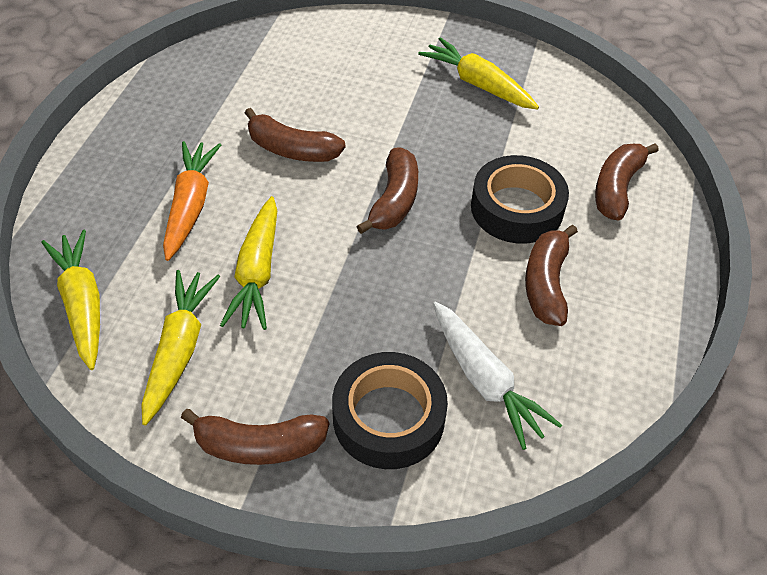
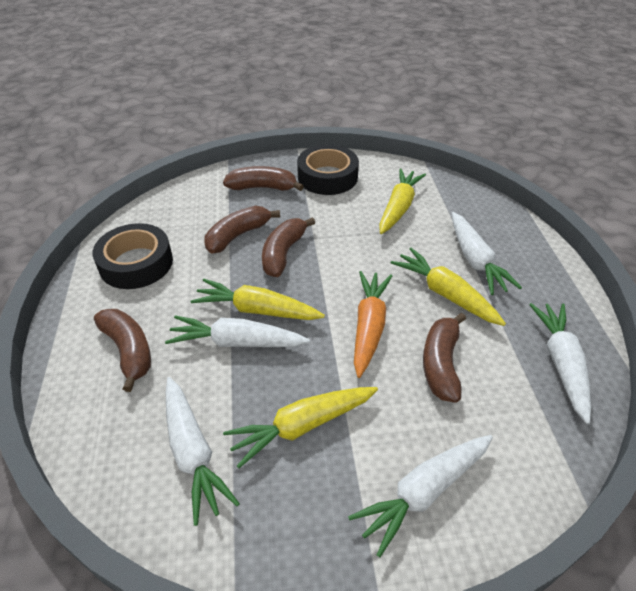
white carrot: [433,301,562,450] = 1 -> [165,315,310,347] [166,377,240,526] [348,435,493,557] [452,212,522,295] [529,303,591,424] = 5

